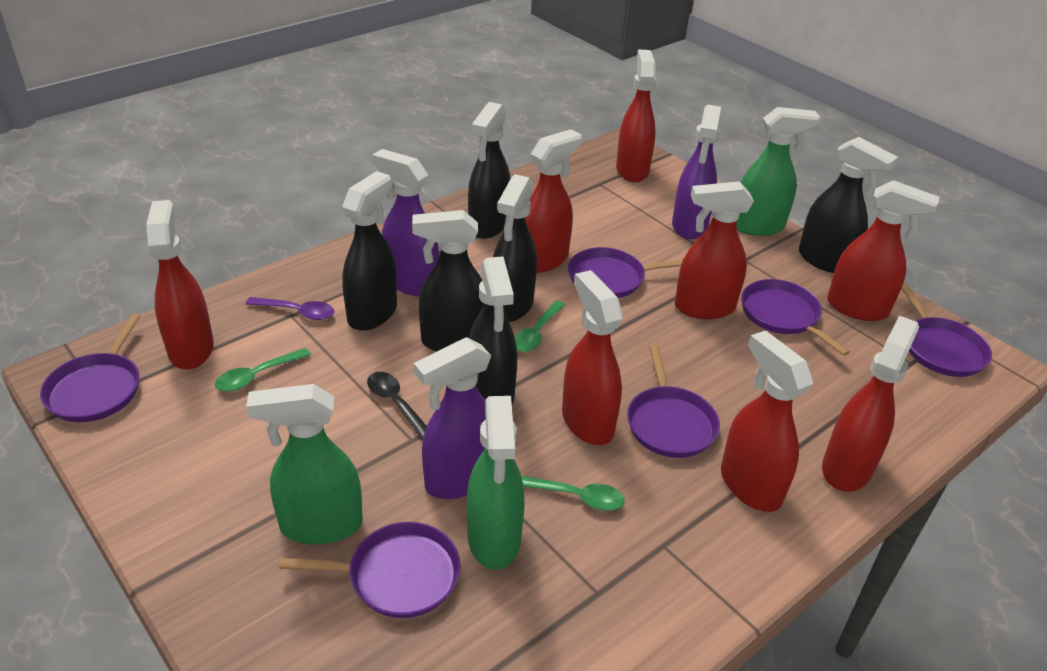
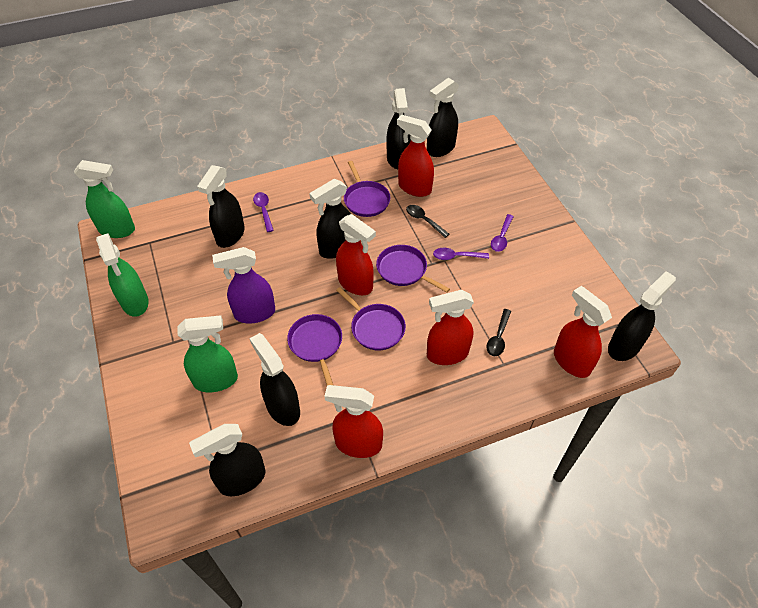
black spoon: [367,372,427,440] = 1 -> [406,205,449,238] [486,309,511,356] = 2
black spray bottle: [342,171,397,331] [412,210,484,352] [468,102,510,239] [469,256,517,405] [493,174,537,322] [799,137,898,273] = 6 -> [189,424,266,496] [197,165,245,248] [249,333,300,426] [309,179,351,259] [386,88,411,169] [427,78,459,157] [608,271,676,361] = 7
green spoon: [215,348,311,391] [514,301,565,352] [521,476,625,511] = 3 -> none = 0
purple pan: [40,314,140,422] [279,522,460,618] [568,247,683,298] [627,345,720,458] [741,279,850,356] [901,283,992,377] = 6 -> [287,314,342,386] [336,287,406,350] [344,161,391,217] [376,245,450,292] = 4
purple spoon: [246,297,334,320] = 1 -> [253,192,274,232] [433,248,489,260] [491,214,514,252] = 3
purple spray bottle: [372,149,439,296] [414,337,491,499] [672,105,721,239] = 3 -> [212,247,275,323] = 1
red spray bottle: [146,200,214,369] [525,129,581,273] [562,270,623,445] [616,49,656,182] [675,181,754,319] [721,330,813,512] [822,316,919,492] [827,180,939,321] = 8 -> [324,385,383,458] [336,214,376,295] [397,115,434,197] [427,290,474,365] [554,286,612,378] = 5

